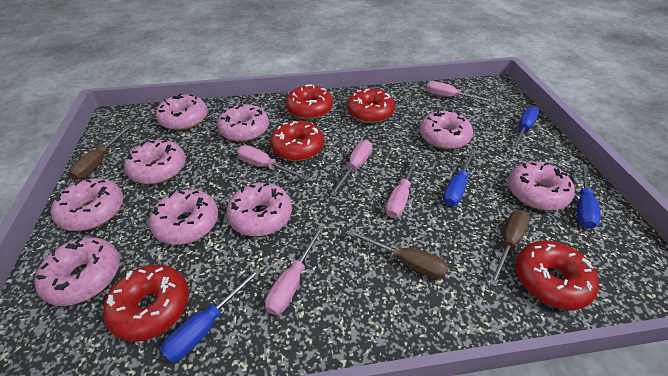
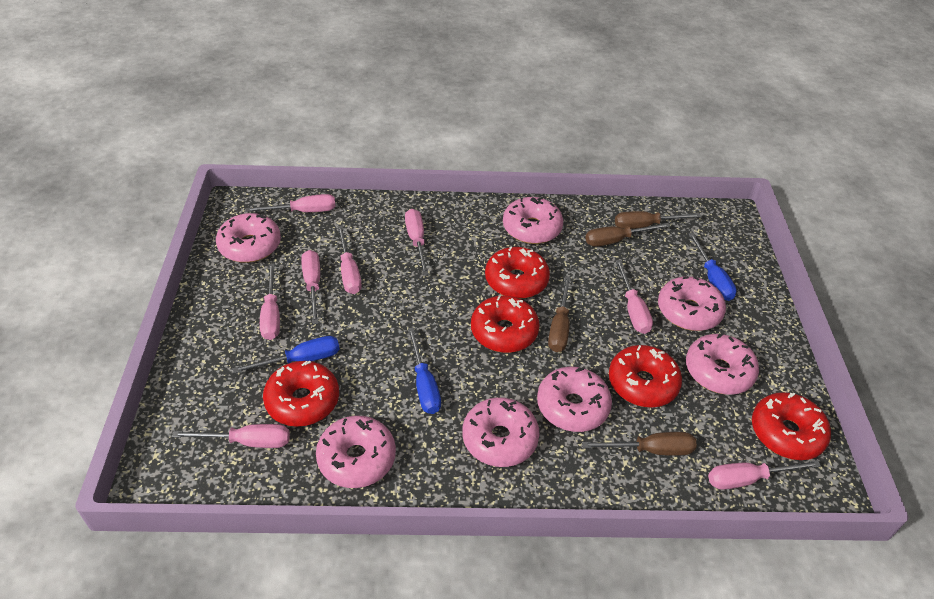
blue screwdriver: [160,268,261,362] [443,149,476,206] [512,107,539,150] [577,163,601,229] = 4 -> [232,336,340,374] [408,328,441,414] [688,233,737,301] = 3
brown screwdriver: [69,126,131,180] [347,230,448,279] [489,210,530,287] = 3 -> [548,276,571,352] [582,432,697,456] [585,223,670,247] [615,211,701,229] = 4
pink donut: [34,237,120,306] [51,178,123,231] [124,140,186,184] [149,190,218,245] [156,94,207,130] [217,104,269,142] [226,183,292,236] [419,110,473,150] [508,162,575,211] = 9 -> [216,213,281,263] [316,416,396,488] [462,397,540,467] [503,197,563,244] [537,367,612,432] [658,276,726,331] [686,333,759,395] = 7
pink screwdriver: [237,145,309,180] [265,225,324,315] [330,140,372,196] [386,156,419,218] [426,81,495,103] = 5 -> [172,424,290,448] [245,194,336,212] [260,263,280,340] [301,250,320,324] [337,226,362,294] [405,209,429,275] [615,260,653,334] [708,460,821,490] = 8

